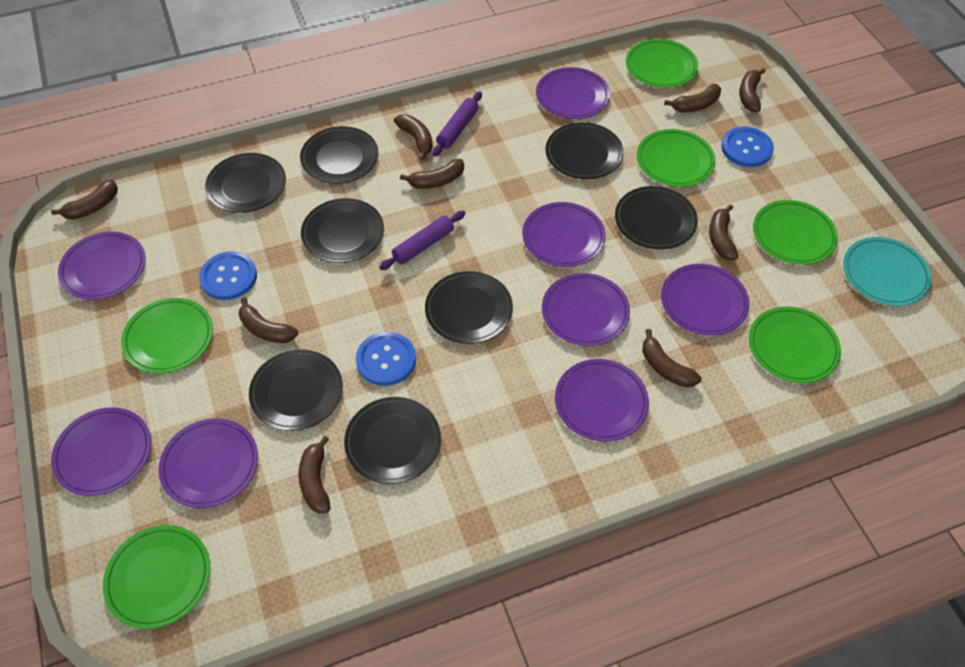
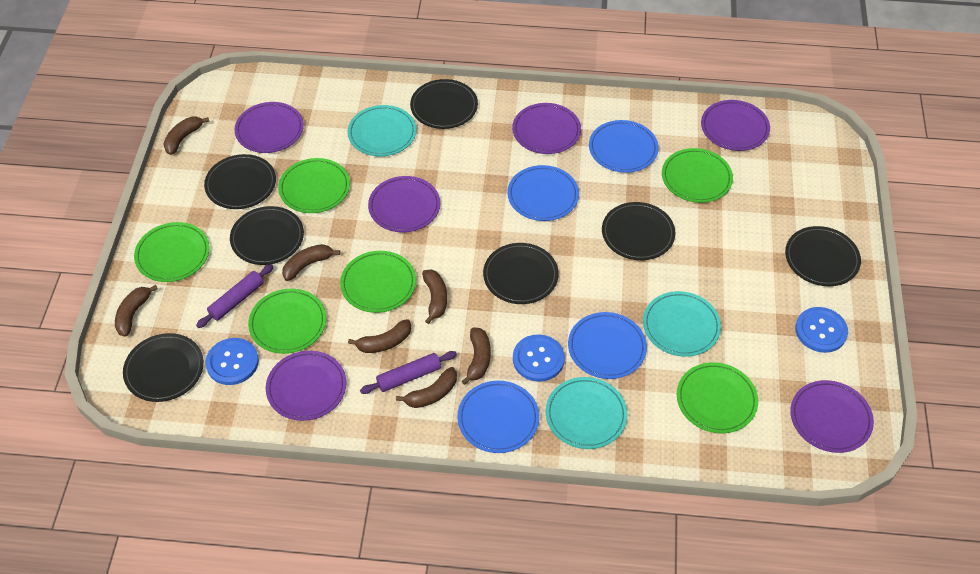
black plate: [205,153,286,213] [249,349,343,431] [300,126,379,184] [301,198,384,263] [344,397,441,484] [425,271,513,344] [546,122,623,179] [615,186,698,250] = 8 -> [123,333,204,402] [204,154,276,209] [230,206,304,265] [410,79,478,129] [483,243,559,304] [602,202,675,260] [785,226,861,286] = 7
blue plate: none = 0 -> [457,381,539,453] [507,165,579,221] [568,312,647,379] [589,120,659,173] = 4
brown banana: [51,179,118,220] [239,297,298,343] [299,436,330,513] [394,114,433,160] [400,159,464,189] [642,329,701,387] [664,84,721,113] [709,204,738,260] [739,68,766,112] = 9 -> [115,285,158,337] [163,117,210,155] [282,244,340,281] [348,319,411,353] [396,367,457,408] [422,269,447,324] [462,327,491,385] = 7
purple plate: [51,407,151,496] [58,232,146,300] [158,418,258,508] [522,202,606,267] [536,67,610,119] [542,273,630,346] [555,359,649,442] [661,264,749,335] = 8 -> [234,102,304,153] [266,351,347,421] [368,176,440,233] [512,103,581,154] [701,100,770,151] [791,380,874,453] = 6
turquoise plate: [843,237,932,306] = 1 -> [347,105,416,156] [546,377,627,449] [643,291,721,357] = 3

